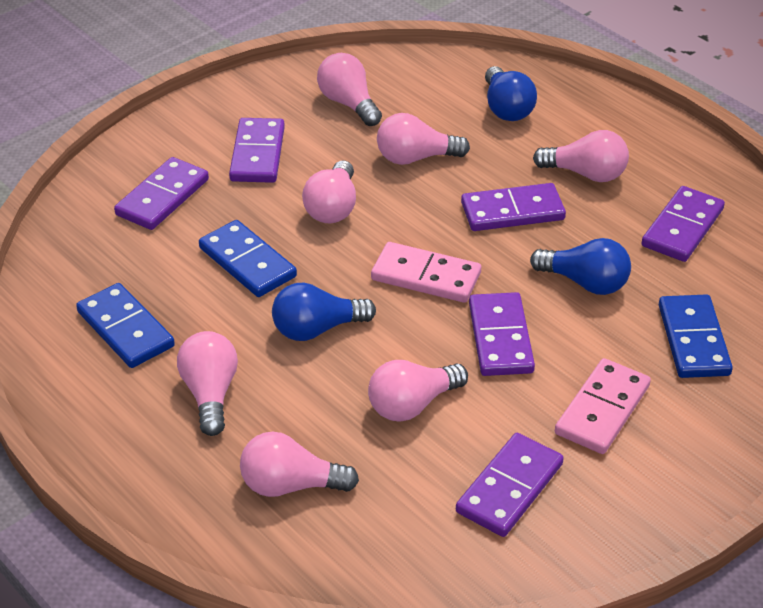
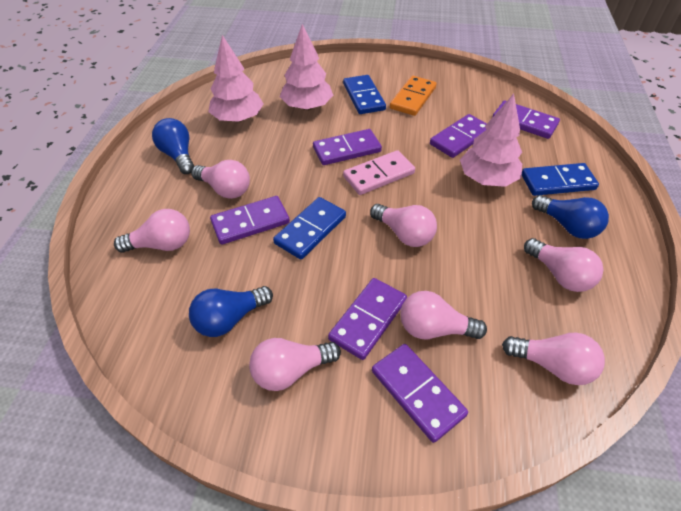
orange domino: none = 0 -> [390,76,437,116] = 1
pink domino: [371,242,481,303] [555,358,651,454] = 2 -> [343,150,415,195] = 1
pink tree: none = 0 -> [208,35,264,122] [280,24,333,110] [460,94,522,187] = 3

